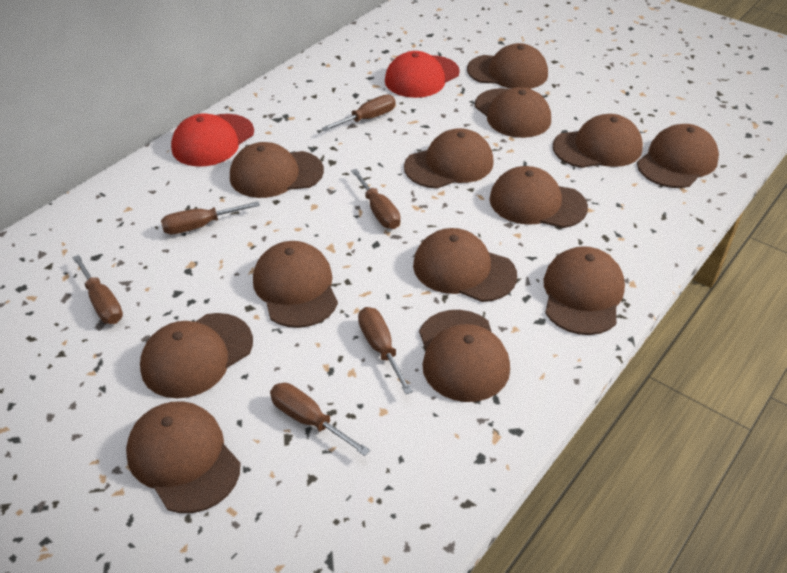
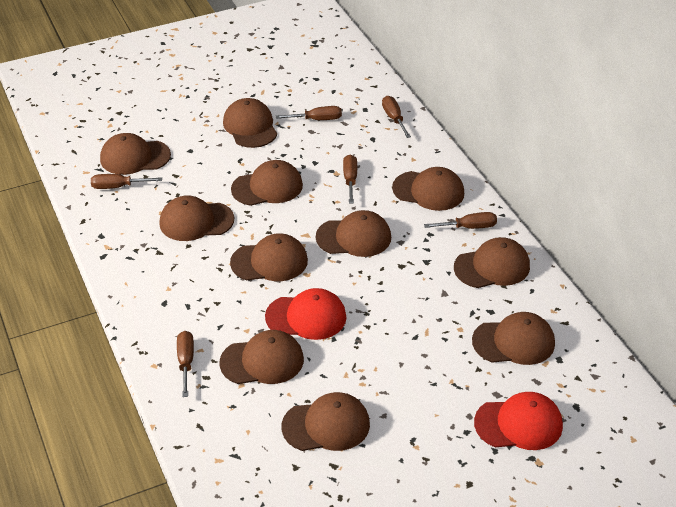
brown cap: [126,401,241,513] [140,313,253,398] [230,142,324,198] [253,241,338,328] [404,128,494,189] [413,228,517,302] [419,310,510,402] [467,43,548,89] [475,87,551,138] [489,166,588,228] [544,246,625,335] [553,114,643,168] [637,124,719,188] = 13 -> [100,133,171,175] [159,196,234,241] [219,330,304,384] [223,98,277,148] [230,233,308,281] [231,160,303,206] [282,392,370,451] [316,210,391,257] [392,167,464,211] [454,237,530,288] [472,312,555,365] = 11

